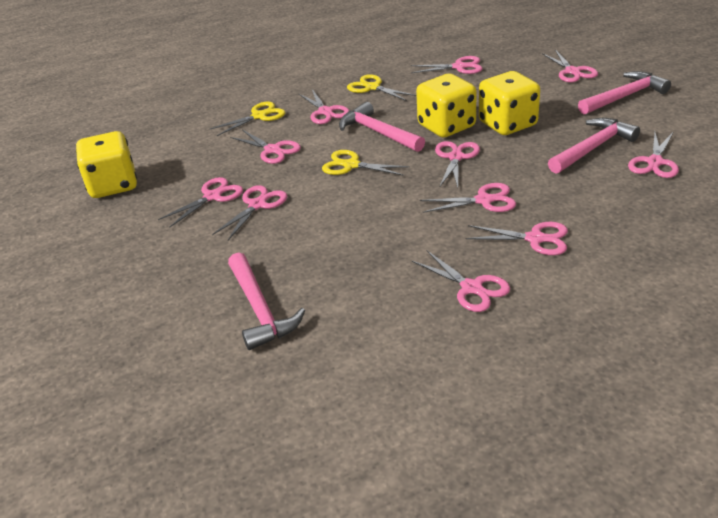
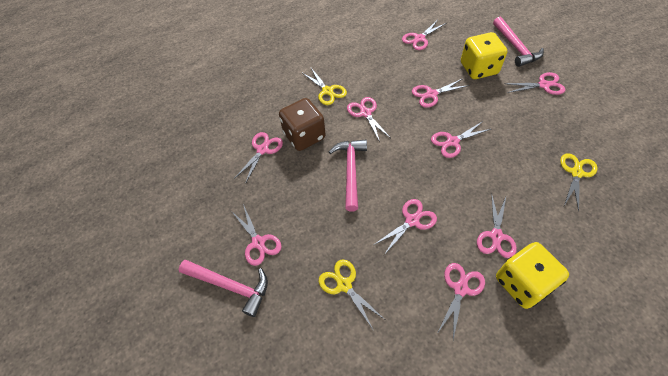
brown dice: none = 0 -> [279,98,326,151] = 1
pink hammer: [228,252,305,350] [339,102,425,152] [548,118,640,174] [578,71,671,114] = 4 -> [179,260,268,317] [329,140,367,211] [493,17,544,67] = 3
pink scissors: [158,177,243,228] [212,185,287,240] [230,130,301,164] [298,89,350,124] [411,56,482,74] [412,251,510,312] [420,183,516,213] [435,141,480,188] [465,222,568,255] [542,50,598,82] [628,133,679,178] = 11 -> [231,204,282,266] [234,132,283,184] [347,97,390,142] [375,199,437,255] [402,21,446,50] [412,79,469,108] [431,121,491,158] [438,263,485,340] [477,193,517,258] [504,72,565,95] = 10
yellow dice: [76,131,137,198] [416,74,476,138] [479,71,540,135] = 3 -> [461,32,507,79] [496,242,569,309] = 2

